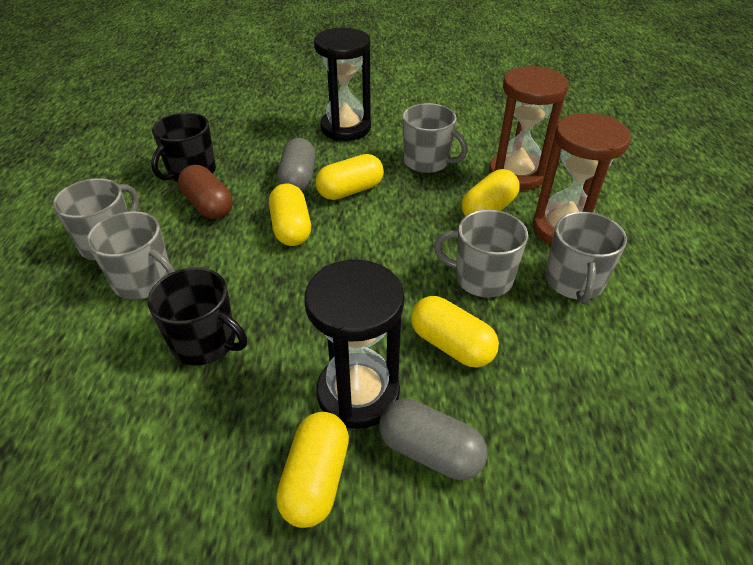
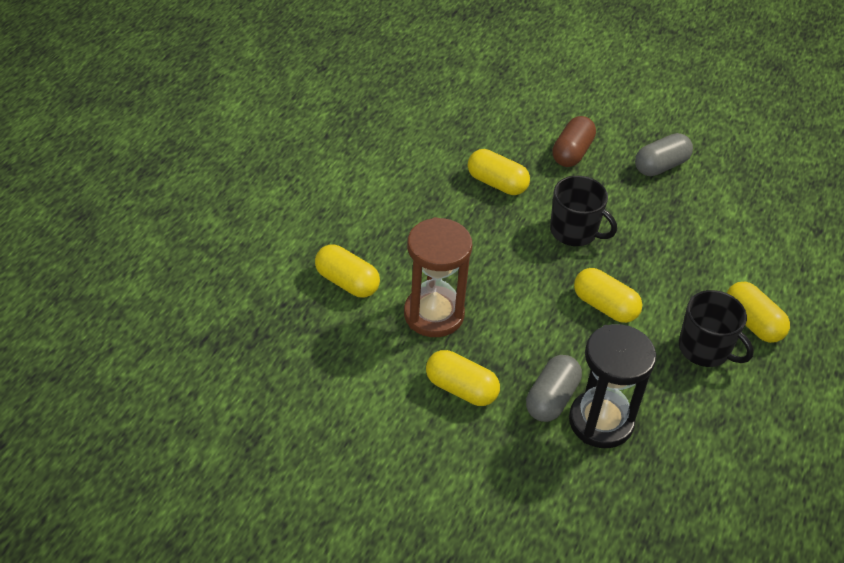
black hourglass: [304,260,404,429] [314,28,371,141] = 2 -> [569,324,657,448] = 1
brown hourglass: [489,66,569,190] [533,113,631,245] = 2 -> [404,217,472,337] = 1
grey mug: [53,178,139,261] [87,211,175,300] [402,103,468,173] [434,210,528,298] [546,212,627,304] = 5 -> none = 0

